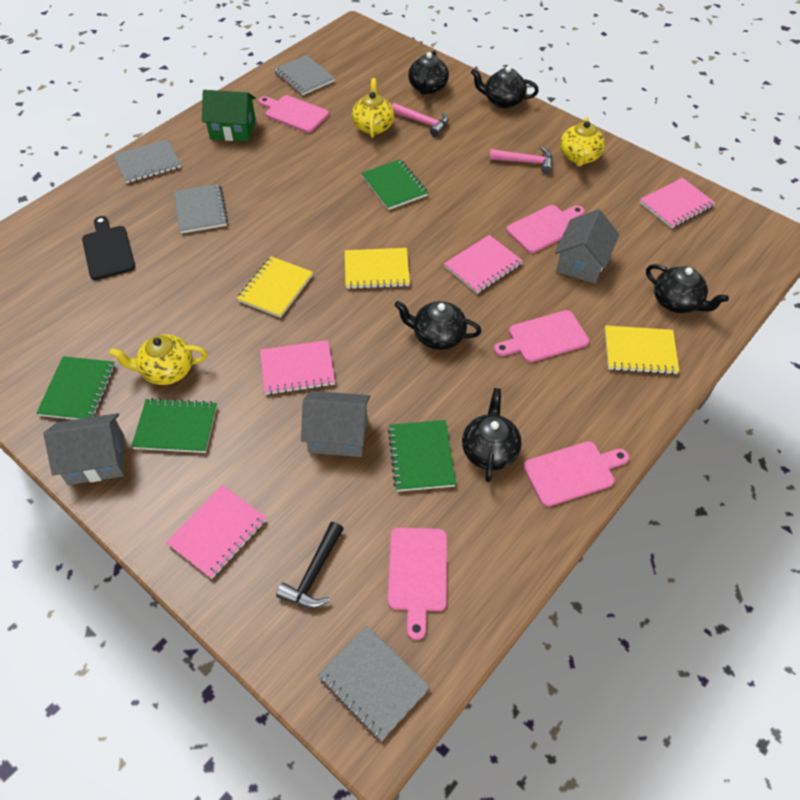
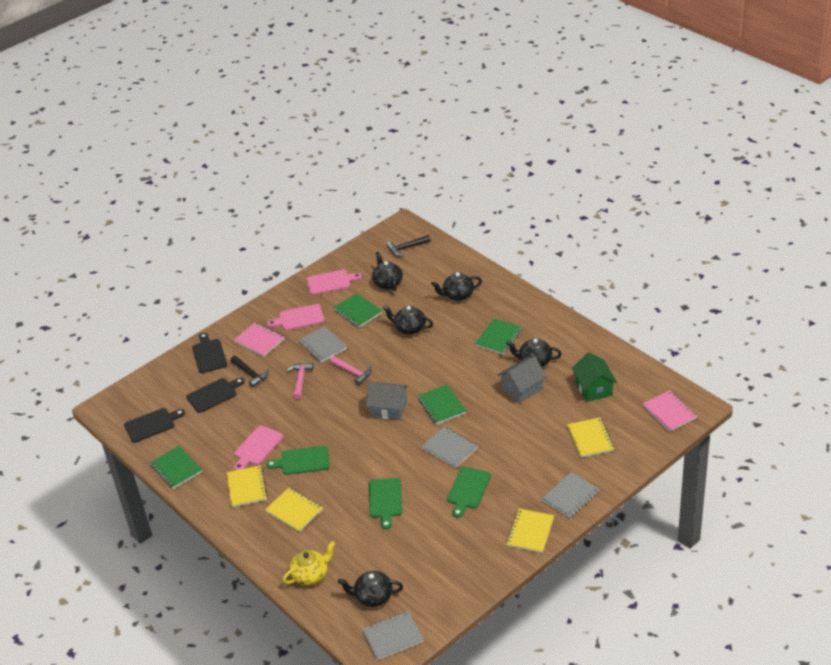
black cutting board: [82,216,135,280] = 1 -> [124,408,185,443] [186,378,245,413] [192,333,227,373] = 3
black hammer: [276,522,344,608] = 1 -> [231,356,268,388] [387,235,431,256] = 2
green cutting board: none = 0 -> [266,446,329,475] [369,478,402,529] [447,467,491,518] = 3
grey house: [44,413,125,485] [301,391,370,457] [555,209,619,284] = 3 -> [366,382,408,420] [498,356,547,403] = 2
pink cutting board: [258,95,329,133] [388,527,447,640] [494,310,589,362] [506,205,584,253] [523,441,629,507] = 5 -> [234,425,283,470] [267,304,324,330] [307,270,362,295] = 3
pink notebook: [166,485,267,579] [260,340,335,395] [444,235,523,294] [640,178,715,228] = 4 -> [234,322,285,357] [642,390,697,432] = 2
yellow notebook: [237,256,313,318] [345,248,410,289] [605,325,679,375] = 3 -> [226,465,268,507] [265,488,323,532] [506,509,554,553] [567,418,614,458] = 4
yellow teapot: [109,335,207,385] [352,78,394,138] [560,117,605,166] = 3 -> [283,541,335,585] = 1

